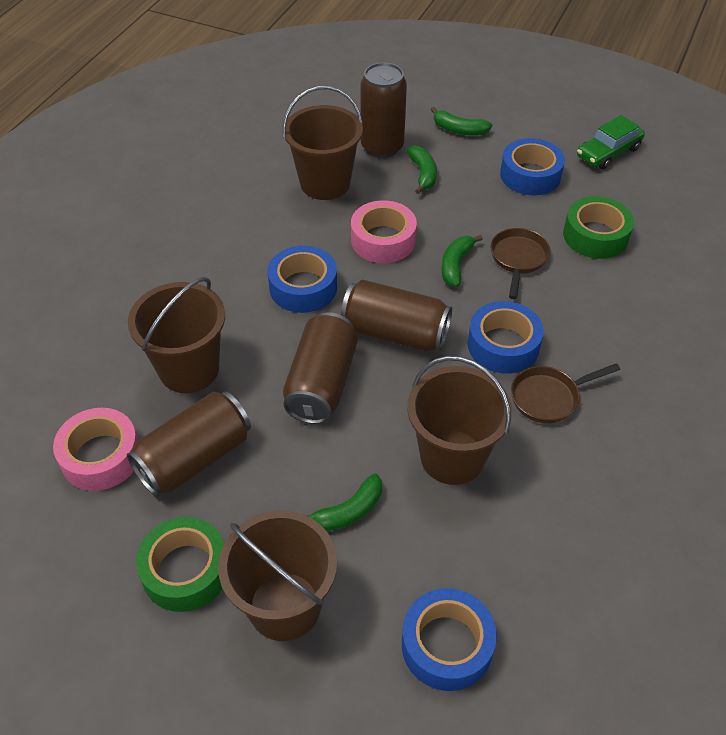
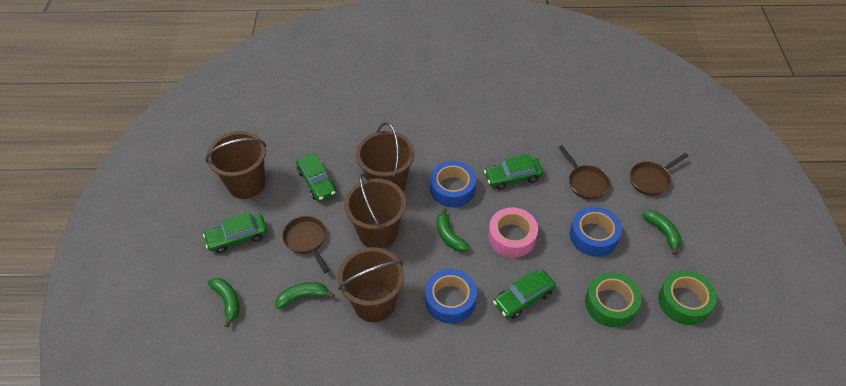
blue tape: [268,246,337,313] [402,588,497,691] [468,301,544,374] [500,138,565,195] = 4 -> [425,269,477,324] [430,161,476,207] [570,206,622,257] = 3
brown can: [127,392,251,496] [283,312,358,424] [341,280,452,352] [360,62,407,158] = 4 -> none = 0
brown pan: [491,228,550,299] [511,363,620,424] = 2 -> [282,216,329,273] [558,145,610,200] [630,153,689,196] = 3
green car: [577,115,645,169] = 1 -> [203,212,267,253] [296,153,336,201] [484,154,543,190] [493,269,556,319] = 4
pink tape: [53,408,138,491] [351,200,417,263] = 2 -> [488,207,538,258] = 1

